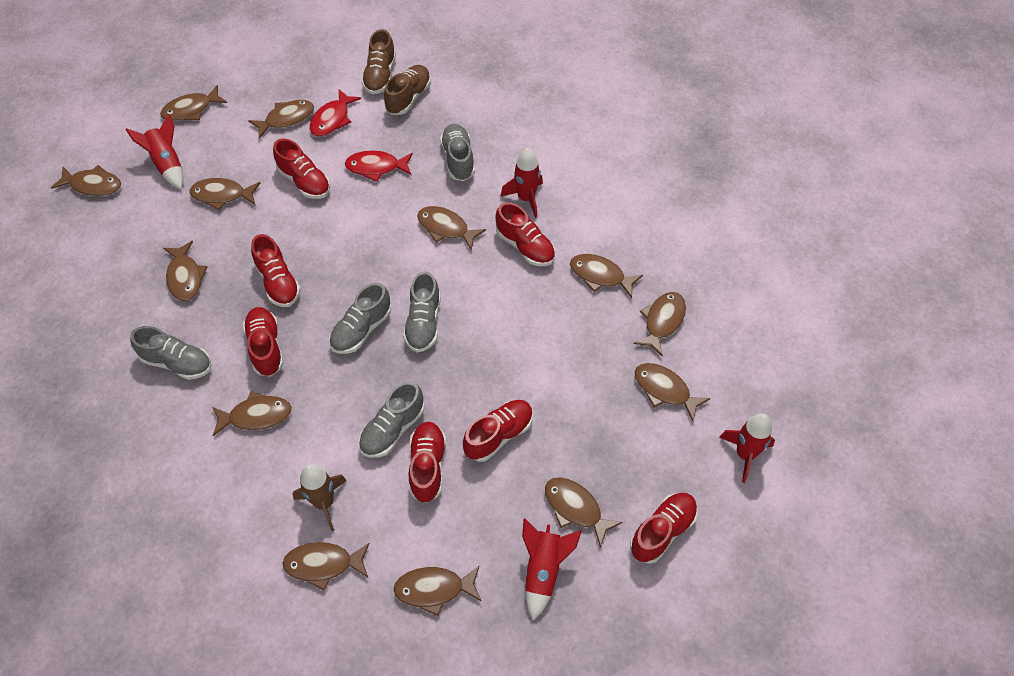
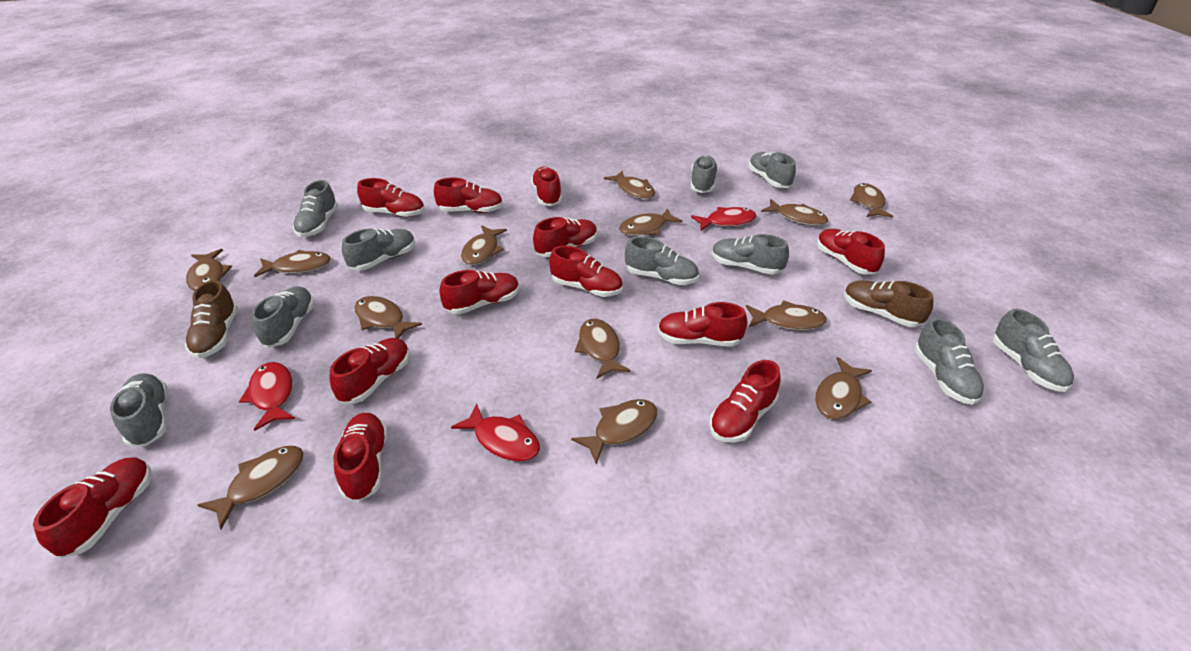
brown rocket: [293,464,347,531] = 1 -> none = 0
grey shoe: [130,326,211,380] [329,283,391,354] [359,382,424,458] [403,271,441,352] [440,124,475,181] = 5 -> [110,373,168,447] [251,286,315,348] [293,180,338,237] [342,228,415,270] [625,236,699,285] [691,155,718,193] [712,234,789,275] [748,152,796,188] [914,318,984,405] [993,309,1074,392] = 10
red fish: [310,89,361,137] [345,151,413,182] = 2 -> [239,362,295,431] [451,403,540,462] [691,207,756,231] = 3
red rocket: [125,114,183,189] [500,148,543,218] [522,518,582,620] [719,414,775,483] = 4 -> none = 0
red shoe: [243,307,283,377] [251,234,301,307] [273,138,330,199] [408,422,446,503] [463,400,533,462] [496,202,555,266] [630,493,698,564] = 7 -> [33,457,152,558] [330,338,410,404] [334,413,388,502] [357,178,425,217] [434,178,503,213] [439,270,519,314] [531,167,562,206] [533,217,597,257] [549,246,623,297] [658,302,747,347] [709,360,781,442] [817,229,885,275] = 12

